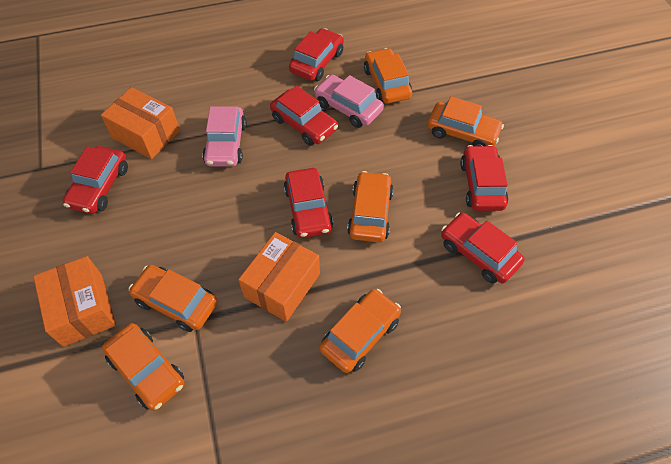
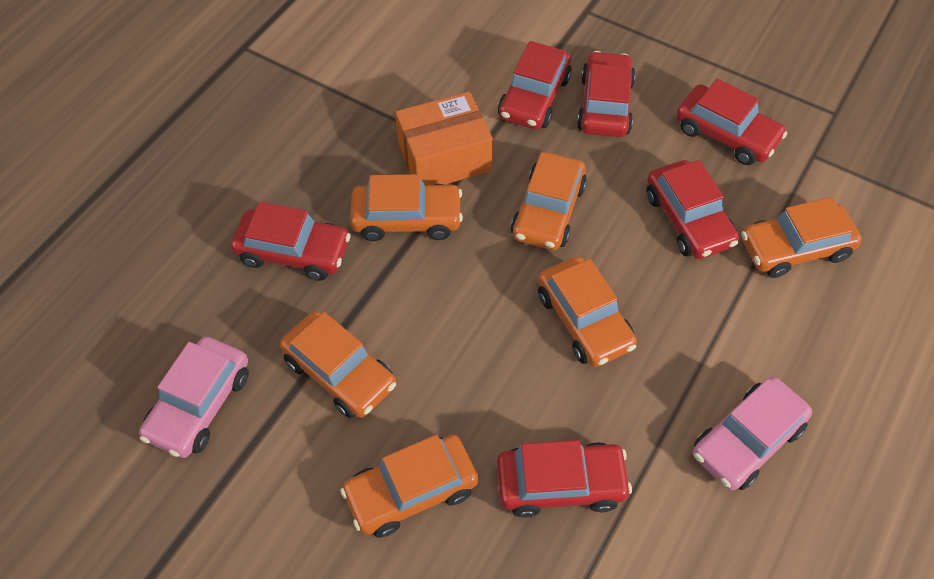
orange box: [33,256,116,347] [101,87,180,159] [238,232,320,322] = 3 -> [395,91,493,185] = 1

